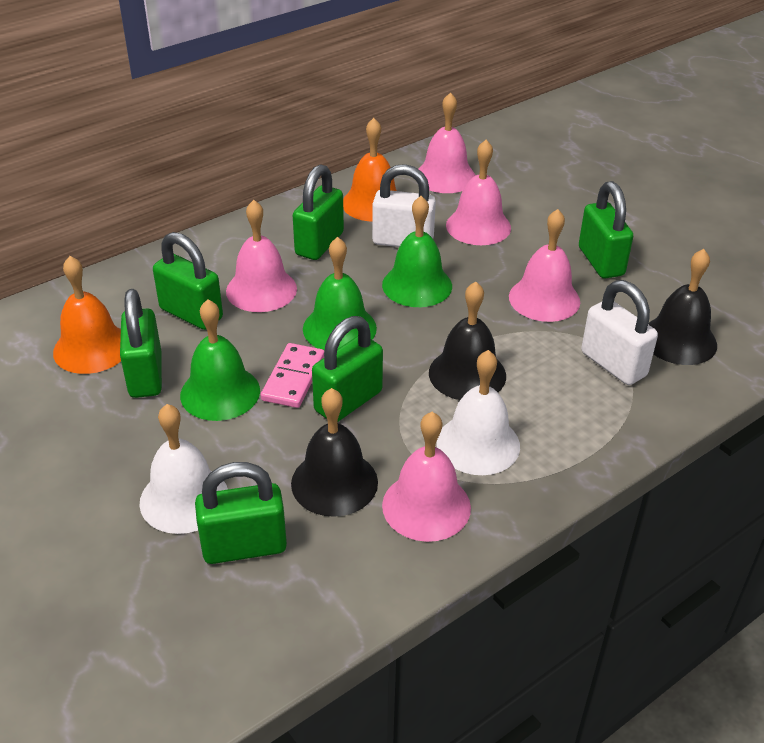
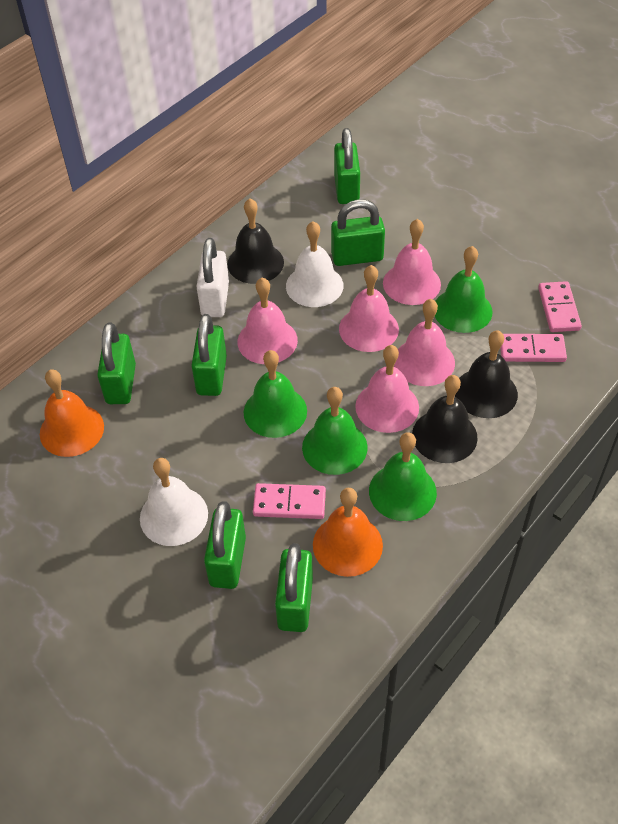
green bell: [180,299,260,421] [303,237,377,350] [382,196,452,307] = 3 -> [244,350,307,438] [302,387,368,475] [369,432,437,521] [435,246,493,333] = 4
pink domino: [261,343,324,408] = 1 -> [253,483,326,519] [500,334,567,362] [538,281,582,332] = 3
white padlock: [372,164,436,247] [581,280,658,385] = 2 -> [197,238,229,317] = 1

